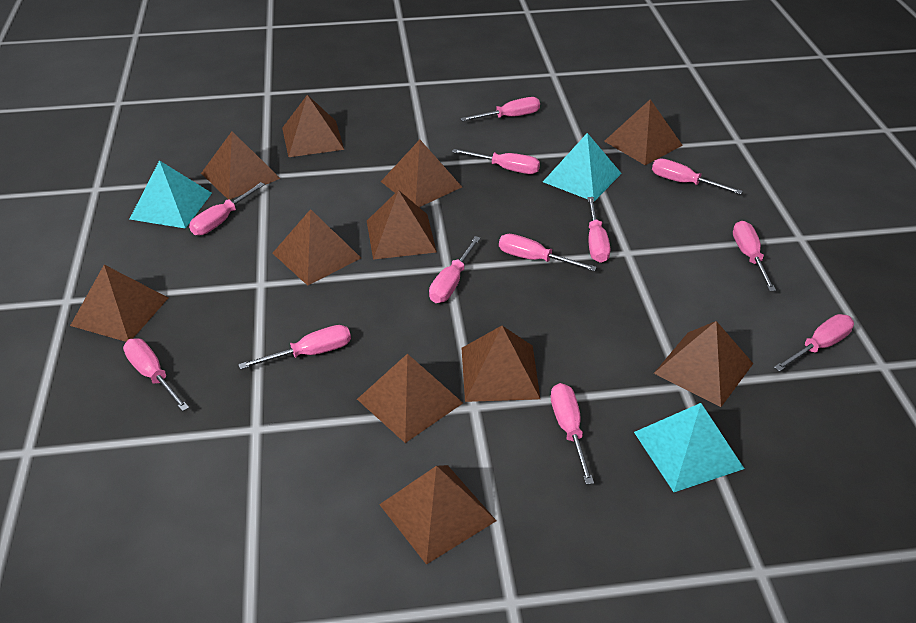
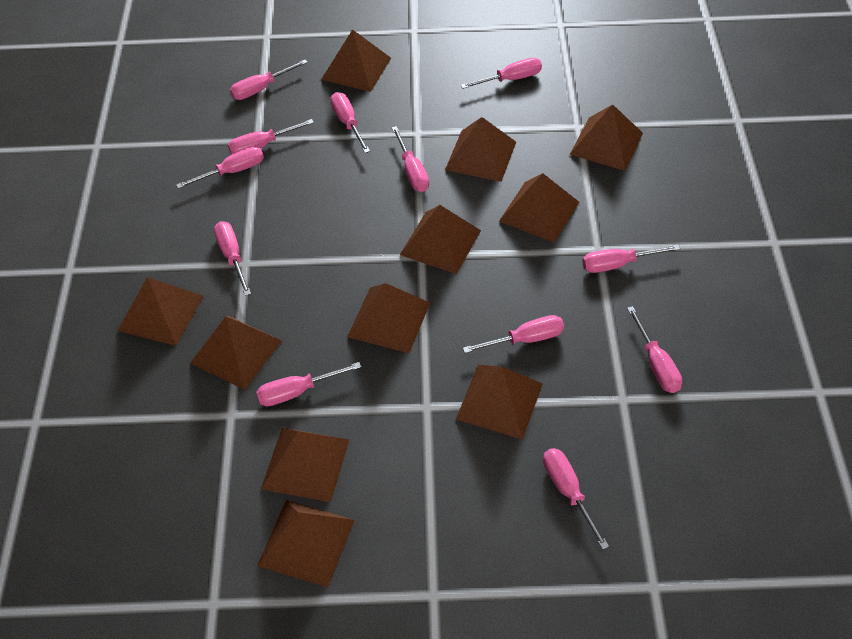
turquoise pyramid: [130,160,212,229] [543,133,622,201] [634,403,744,492] = 3 -> none = 0

